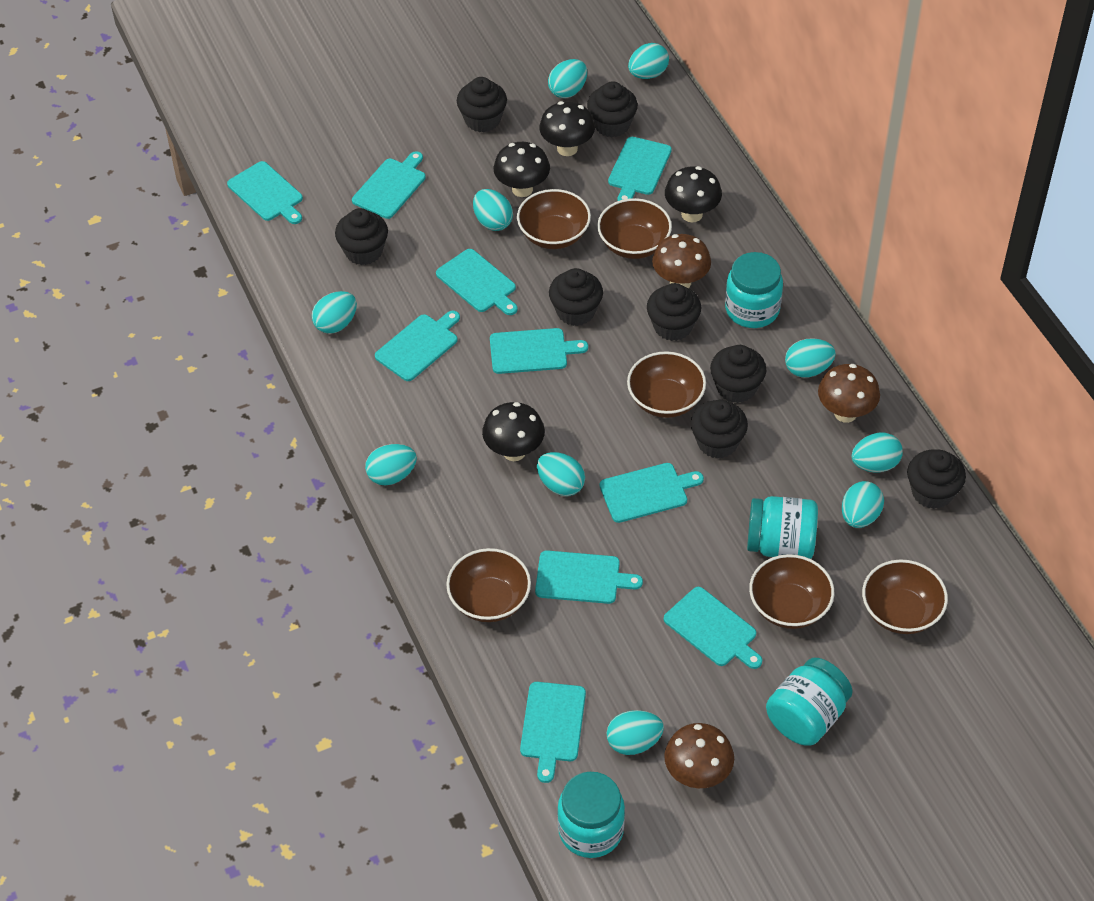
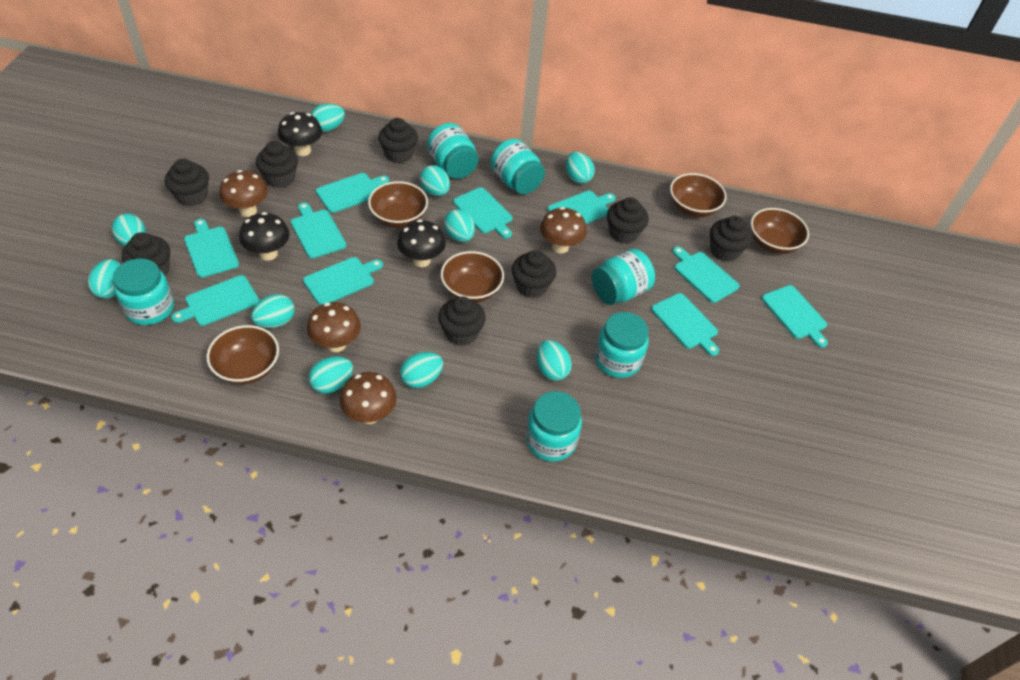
black mushroom: [482,402,545,461] [494,142,550,197] [539,101,595,156] [665,166,722,222] = 4 -> [239,212,290,261] [278,112,322,156] [397,219,446,267] = 3
brown bowl: [446,548,531,622] [517,189,591,249] [597,198,672,259] [627,351,706,418] [749,554,834,629] [862,559,948,634] = 6 -> [207,325,279,385] [368,181,428,228] [441,251,504,302] [670,173,727,217] [751,208,809,254] = 5
brown mushroom: [652,234,711,288] [664,723,734,788] [818,364,880,423] = 3 -> [219,170,268,217] [307,302,361,352] [340,372,397,424] [540,207,587,253] = 4
turquoise jar: [557,772,625,858] [725,252,783,328] [747,496,818,559] [766,658,853,746] = 4 -> [113,258,174,325] [427,123,478,179] [490,138,545,194] [526,391,582,462] [592,249,655,305] [595,312,649,378] = 6

